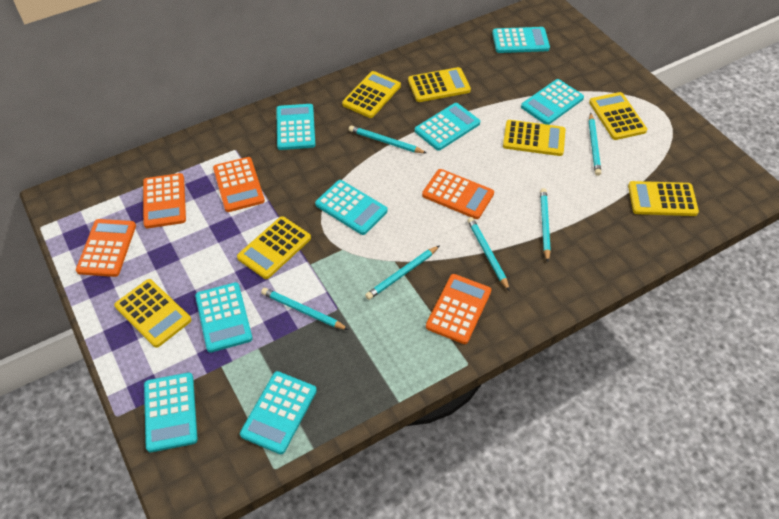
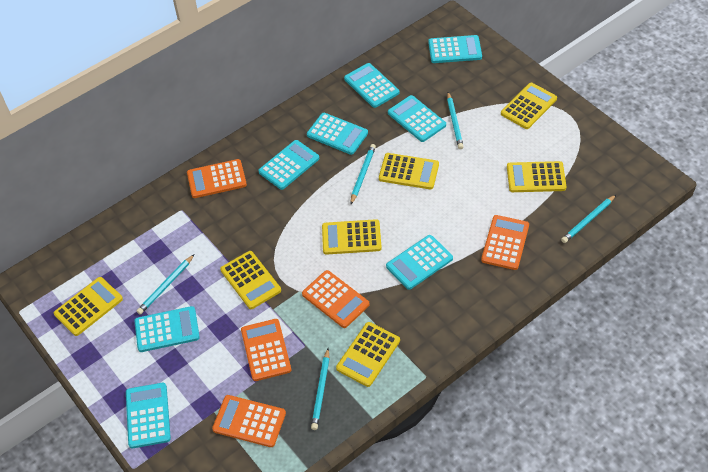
turquoise pencil: [261,288,349,330] [349,126,426,153] [365,245,440,300] [467,217,510,291] [540,188,551,262] [589,113,601,176] = 6 -> [137,254,195,315] [311,348,329,430] [350,144,376,204] [447,92,464,149] [561,195,616,243] = 5

